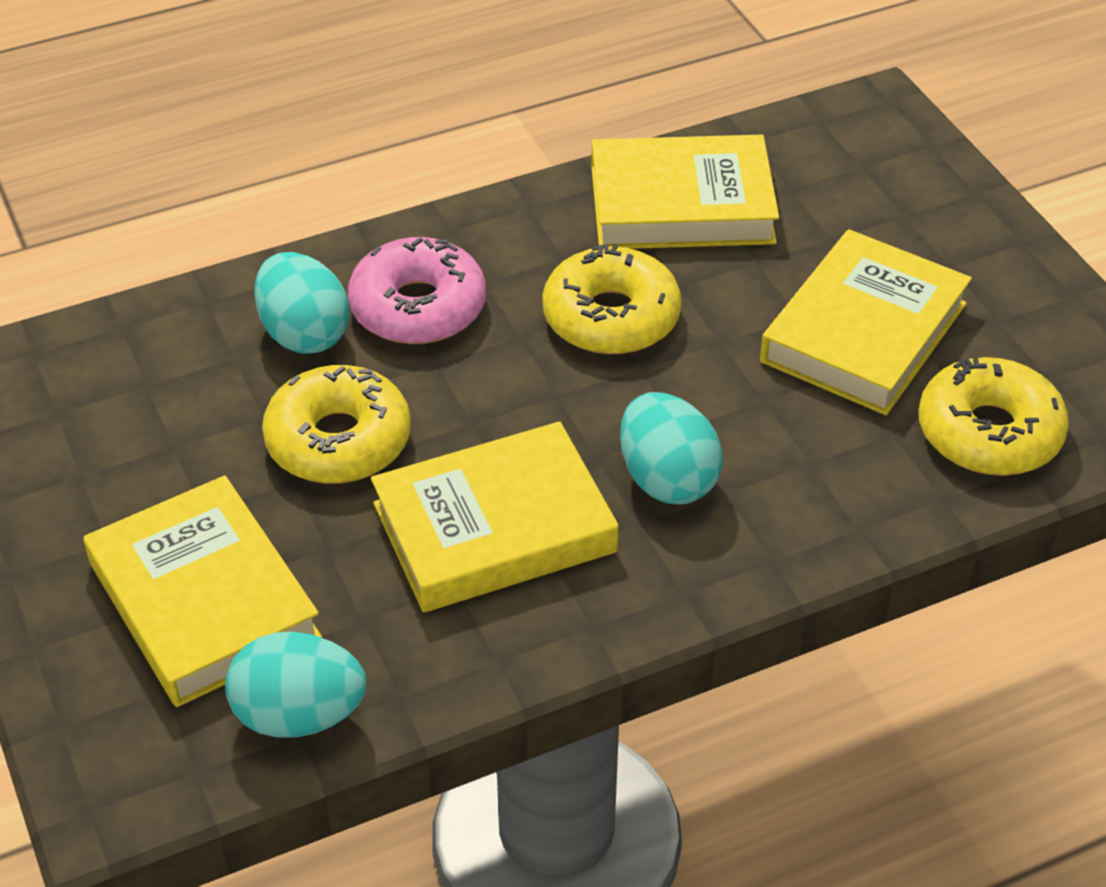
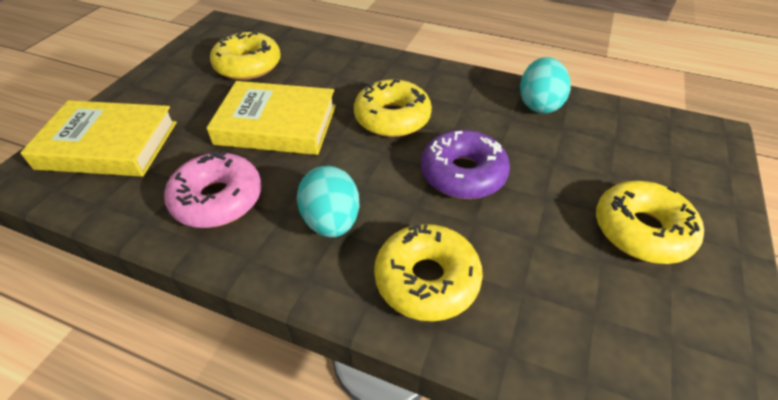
purple donut: none = 0 -> [421,130,510,199] = 1
turquoise egg: [225,632,366,738] [254,252,349,354] [620,392,723,505] = 3 -> [297,165,359,237] [520,57,571,113] = 2
yellow book: [83,475,322,707] [371,421,619,612] [591,135,779,249] [760,229,972,415] = 4 -> [20,100,177,177] [207,81,336,155] = 2
yellow donut: [262,365,411,484] [543,244,681,354] [919,357,1069,476] = 3 -> [210,32,281,80] [354,79,432,137] [374,224,483,321] [596,181,704,264] = 4

